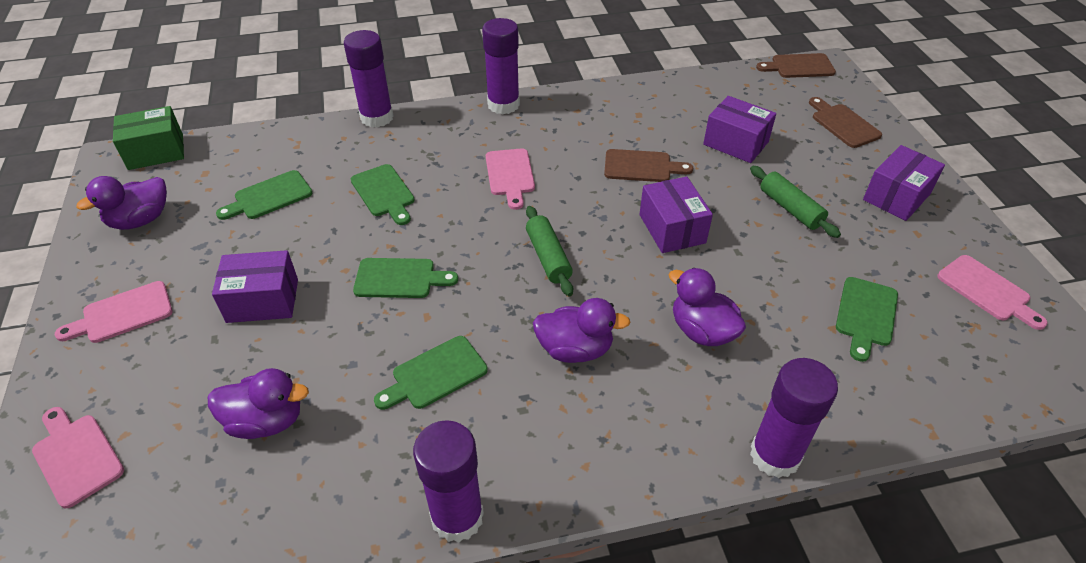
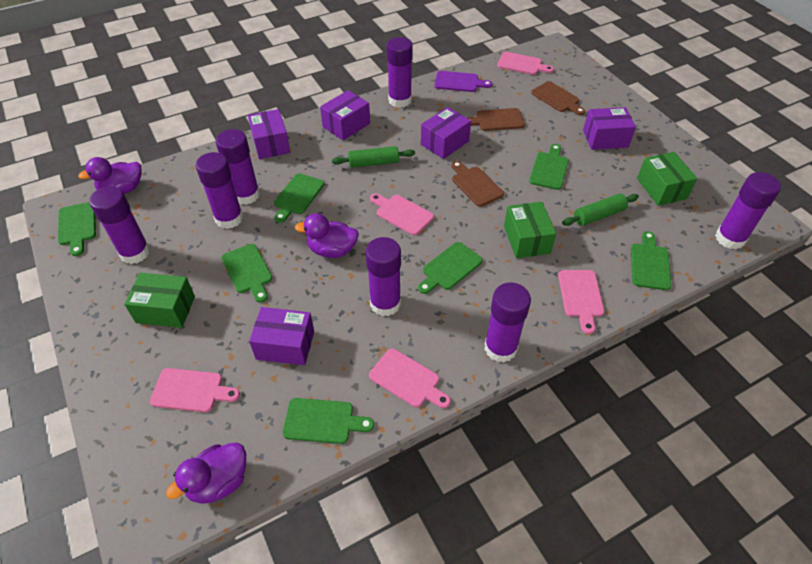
green box: [113,106,184,170] = 1 -> [124,273,195,328] [504,202,556,258] [637,152,697,206] = 3
green cutting board: [216,170,312,220] [351,164,414,225] [353,258,458,298] [374,336,488,410] [836,277,898,362] = 5 -> [58,202,96,256] [221,244,272,303] [274,173,324,223] [282,398,374,444] [418,242,483,294] [529,144,569,190] [631,231,671,290] = 7
pink cutting board: [32,407,124,509] [55,281,173,343] [486,148,535,210] [937,255,1048,330] = 4 -> [150,368,240,412] [369,349,451,408] [370,193,434,235] [497,52,554,75] [558,270,604,334] = 5
purple box: [212,250,298,323] [639,177,713,253] [703,96,776,163] [863,145,945,221] = 4 -> [248,109,290,159] [249,307,314,365] [320,90,370,140] [421,107,471,159] [583,107,636,150] = 5
purple cutting board: none = 0 -> [434,71,492,92] = 1
purple duck: [76,176,167,230] [208,368,309,439] [533,298,630,363] [669,268,746,346] = 4 -> [78,157,142,194] [166,443,246,504] [295,213,359,258] = 3
purple glue stick: [344,30,394,128] [413,420,484,543] [482,18,520,114] [750,358,838,478] = 4 -> [89,186,150,264] [196,152,243,229] [216,129,260,205] [365,237,401,316] [387,37,413,108] [484,283,531,363] [715,172,781,249] = 7

